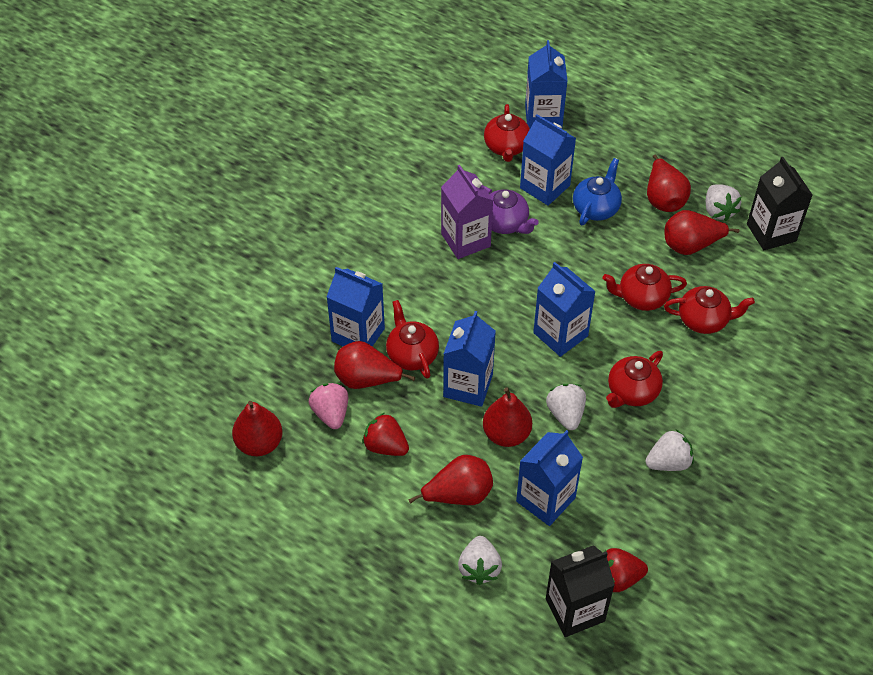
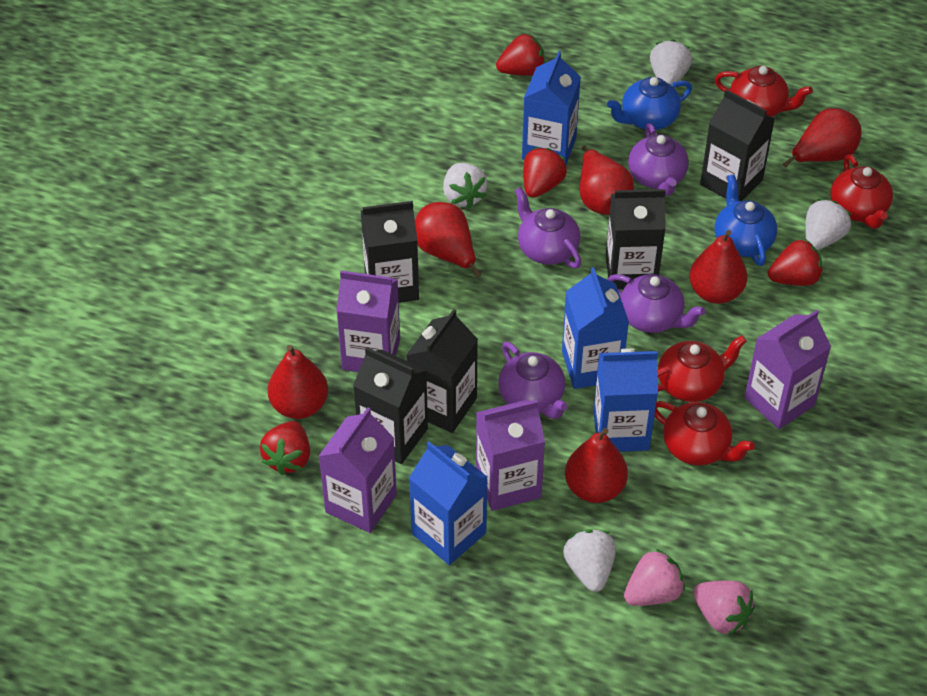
black carton: [546,545,615,637] [747,157,812,250] = 2 -> [353,347,428,464] [361,201,419,303] [406,309,478,433] [606,189,666,290] [700,89,775,201] = 5
blue carton: [327,267,385,346] [443,311,496,407] [516,430,583,526] [520,114,576,206] [525,40,567,129] [533,262,596,357] = 6 -> [409,442,488,565] [522,51,581,165] [562,267,629,389] [593,348,658,452] = 4
blue teapot: [573,158,622,225] = 1 -> [607,77,692,130] [715,174,777,266] = 2
pink strawberry: [309,383,348,429] = 1 -> [624,549,685,606] [693,581,755,635] = 2
purple carton: [441,165,494,259] = 1 -> [319,408,397,533] [336,271,400,372] [476,400,545,511] [744,310,831,429] = 4
purple teapot: [484,186,539,234] = 1 -> [499,342,568,419] [515,187,581,268] [608,274,706,333] [628,123,689,196] = 4
red strawberry: [362,413,409,456] [605,548,648,592] = 2 -> [260,421,310,475] [496,33,545,76] [523,148,567,198] [768,239,823,286] = 4
red teapot: [386,300,439,379] [484,104,530,162] [602,264,687,311] [606,351,663,408] [664,286,755,334] = 5 -> [655,401,755,466] [657,335,747,402] [715,66,813,117] [831,154,893,229] = 4

